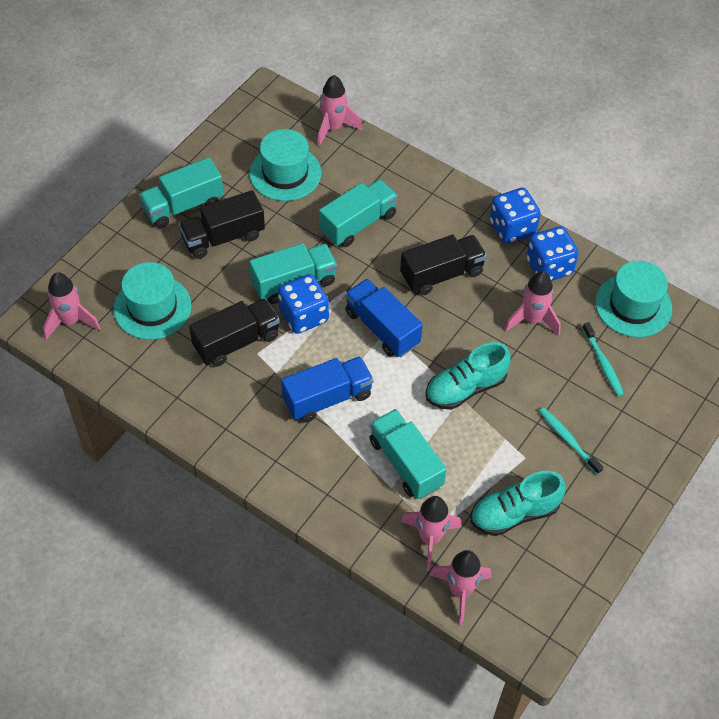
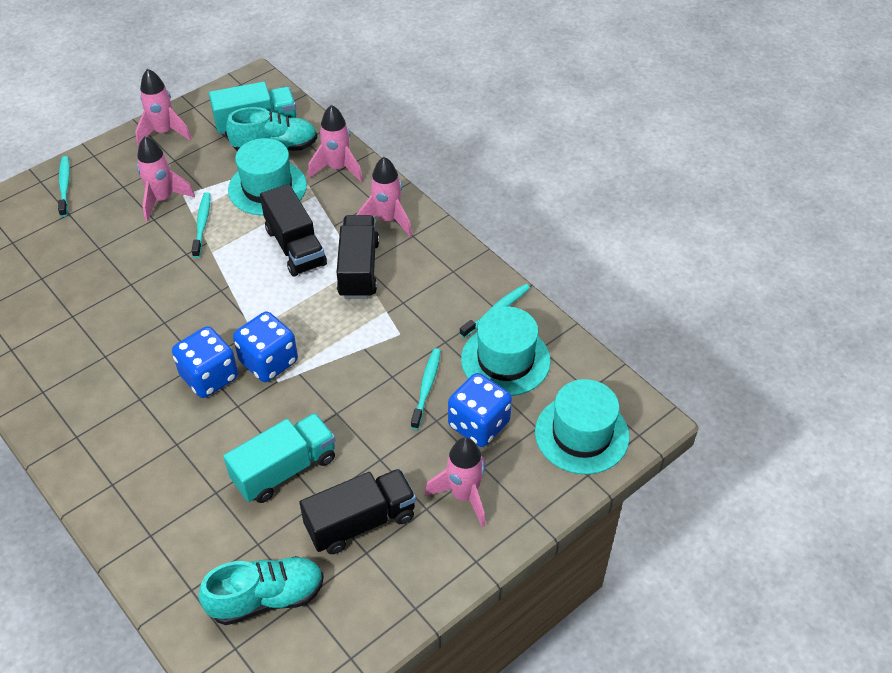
blue truck: [281,356,374,423] [345,279,423,357] = 2 -> none = 0
turquoise toothbrush: [539,408,603,475] [582,322,624,397] = 2 -> [58,156,70,217] [192,192,210,258] [411,348,441,429] [459,284,530,338] = 4
turquoise truck: [139,157,224,228] [249,243,337,304] [319,179,398,247] [369,409,447,499] = 4 -> [209,82,296,138] [223,413,336,503] = 2

